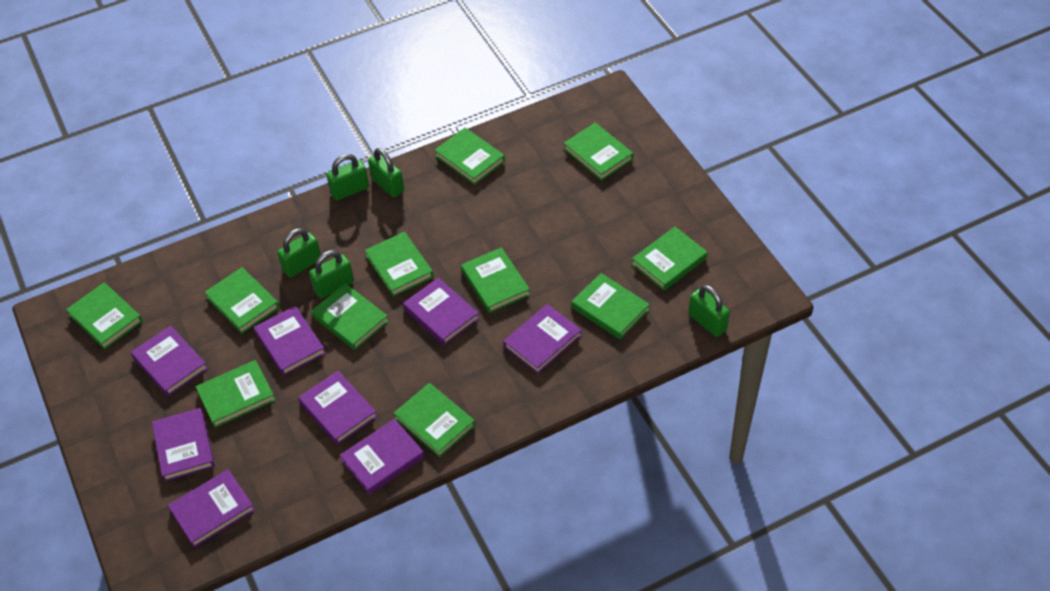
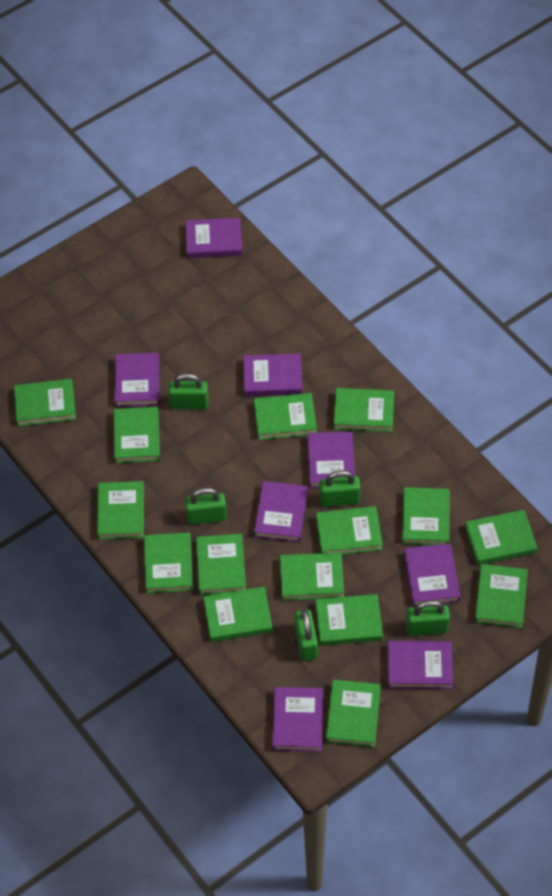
green book: [66,283,143,349] [196,360,275,428] [204,267,279,334] [311,283,389,350] [365,232,434,297] [394,383,475,458] [435,128,505,185] [461,247,530,313] [564,123,633,181] [572,273,650,340] [632,227,708,291] = 11 -> [14,379,76,426] [97,481,144,540] [114,407,160,463] [144,532,193,593] [196,534,246,595] [203,587,273,642] [254,393,317,440] [280,553,344,601] [316,506,383,555] [316,594,383,646] [326,680,381,747] [334,388,394,432] [402,487,450,545] [465,510,538,565] [475,564,528,628] = 15

